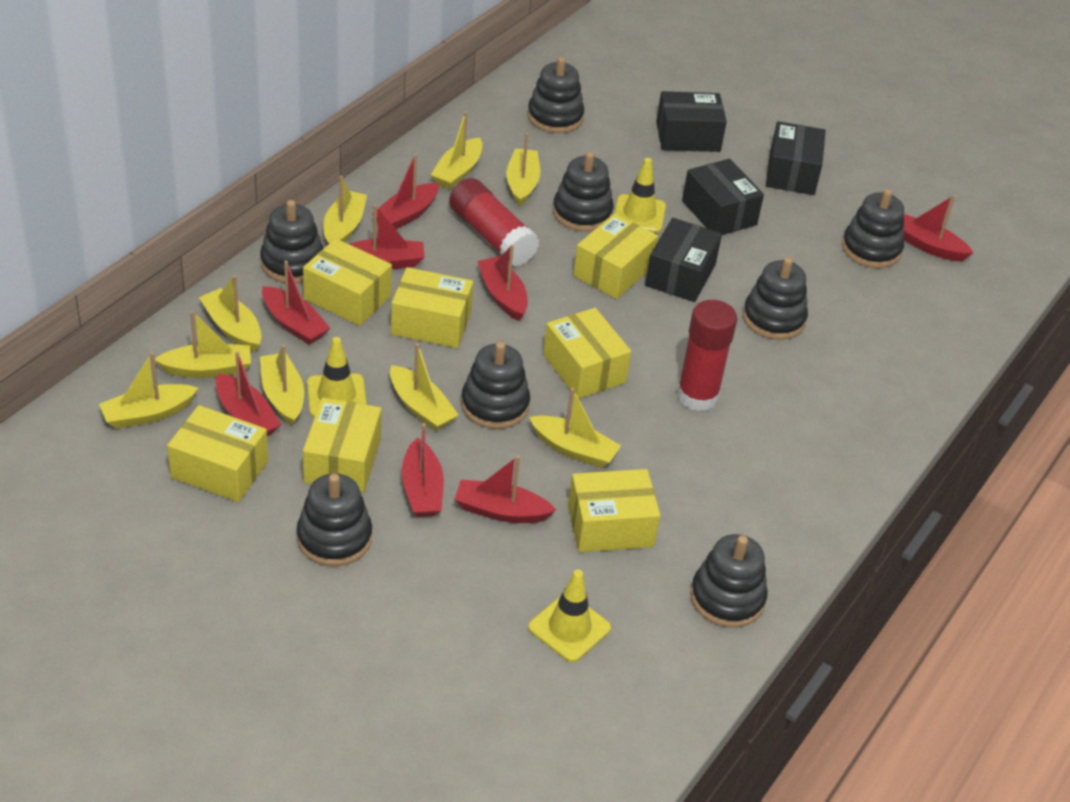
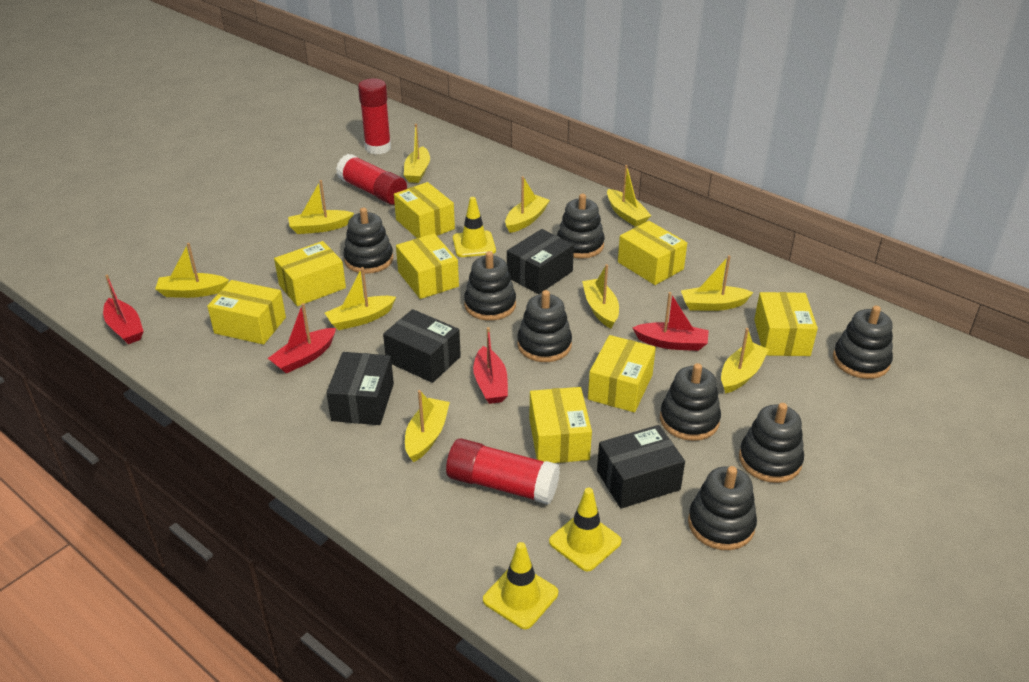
red boat: [216,351,282,436] [262,261,330,345] [349,205,425,269] [372,154,439,229] [402,423,444,517] [454,455,556,523] [477,244,528,321] [903,195,973,262] = 8 -> [103,275,144,344] [268,303,336,374] [473,327,508,404] [632,292,709,351] = 4
red glue stick: [449,178,539,266] [677,300,737,411] = 2 -> [336,154,407,205] [358,78,391,155] [446,438,560,504] = 3
yellow boat: [99,352,198,429] [155,311,251,378] [199,275,262,352] [260,345,304,426] [323,176,367,244] [390,343,459,431] [431,111,482,189] [506,133,540,206] [529,388,621,468] = 9 -> [155,243,229,298] [288,180,354,234] [325,267,396,330] [404,124,430,183] [405,390,450,462] [505,176,550,233] [582,264,619,328] [607,165,651,227] [681,255,754,311] [721,328,769,394] = 10
yellow box: [167,405,268,502] [303,238,392,326] [303,397,382,493] [391,267,473,348] [543,308,631,399] [568,469,661,552] [573,213,658,299] = 7 -> [207,280,286,345] [274,241,346,306] [394,182,455,238] [396,234,459,299] [529,387,592,463] [588,335,656,412] [618,221,687,285] [754,292,818,356] = 8

